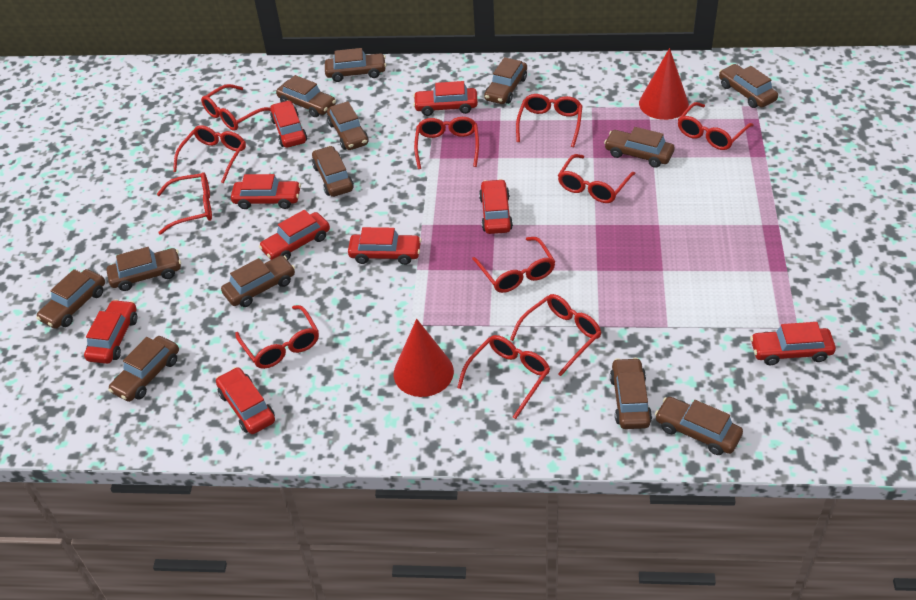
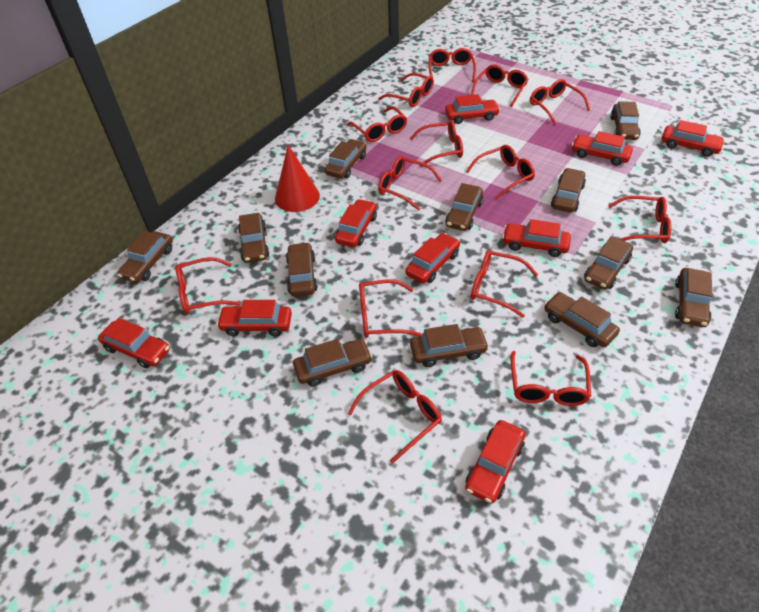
brown car: [36,269,105,329] [107,247,181,291] [108,336,179,402] [221,255,295,307] [276,75,336,117] [312,146,354,197] [325,48,386,82] [327,101,369,150] [484,57,527,104] [604,127,675,168] [610,358,652,429] [655,397,743,455] [719,64,778,108] = 13 -> [118,231,173,283] [238,213,269,263] [286,242,318,297] [293,339,372,386] [325,139,367,179] [410,324,489,367] [445,183,483,231] [544,292,620,347] [551,168,586,213] [584,236,633,290] [610,101,641,140] [675,268,713,327] = 12
red cone: [394,319,454,397] [639,48,689,120] = 2 -> [275,145,320,212] = 1
red glasses: [157,172,212,235] [173,125,246,183] [201,84,271,131] [235,305,319,369] [414,117,479,169] [457,335,550,419] [472,237,556,293] [510,294,601,376] [516,94,583,147] [558,154,635,203] [678,102,754,150] = 11 -> [175,257,241,314] [347,107,407,142] [348,370,442,464] [359,280,422,338] [378,73,434,107] [378,156,442,211] [410,121,463,167] [429,48,476,84] [466,145,535,199] [471,64,529,107] [471,250,538,318] [510,351,591,406] [530,79,590,125] [608,196,672,243] = 14

